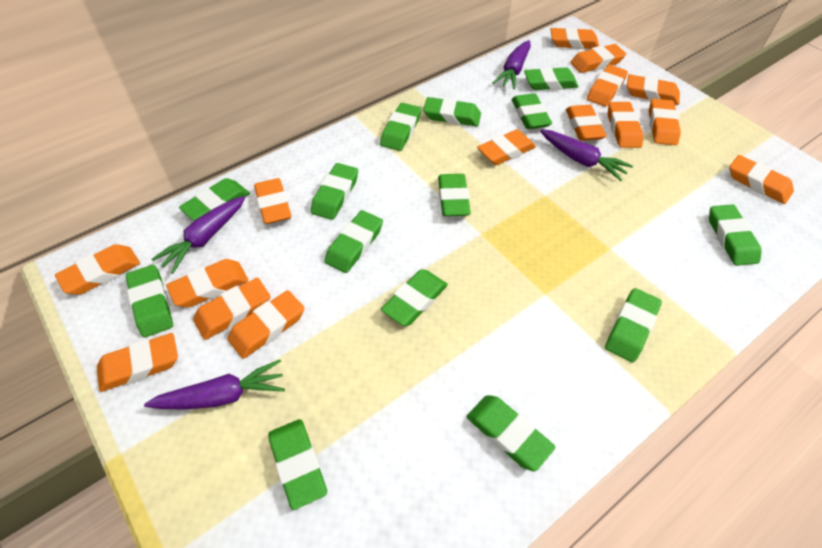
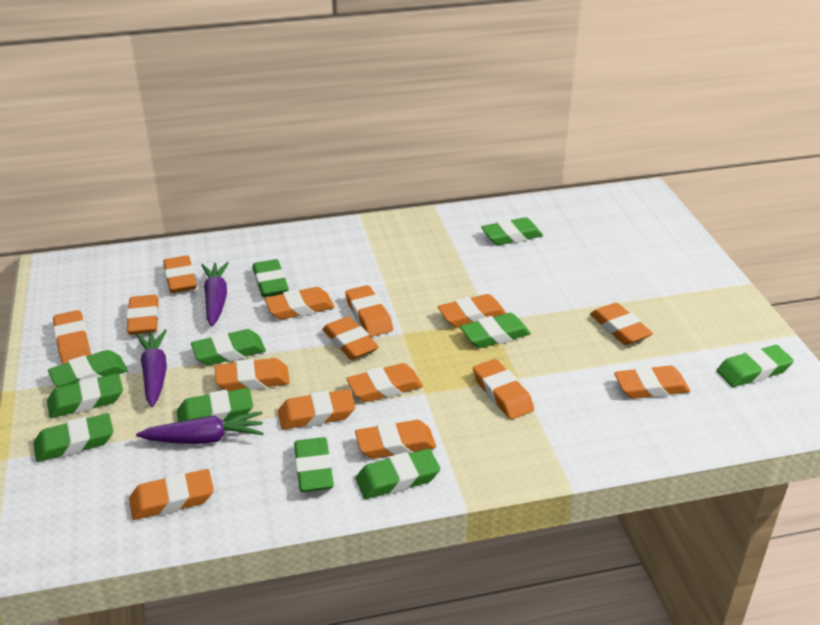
green eraser: [126,265,173,337] [179,178,250,221] [268,419,327,510] [310,163,358,220] [325,210,383,273] [380,103,421,151] [381,269,448,326] [423,97,481,127] [438,174,471,216] [467,395,556,472] [511,93,552,129] [524,67,578,90] [605,288,662,363] [709,204,762,266] = 14 -> [33,413,113,462] [47,373,123,418] [48,350,128,387] [177,388,253,422] [191,329,266,365] [253,259,289,297] [294,437,334,492] [356,449,440,499] [460,313,531,348] [481,217,543,245] [717,345,794,387] = 11
purple carrot: [144,360,285,409] [151,196,245,274] [492,40,531,89] [540,130,633,181] = 4 -> [136,329,167,407] [136,411,263,444] [201,262,229,326] = 3

